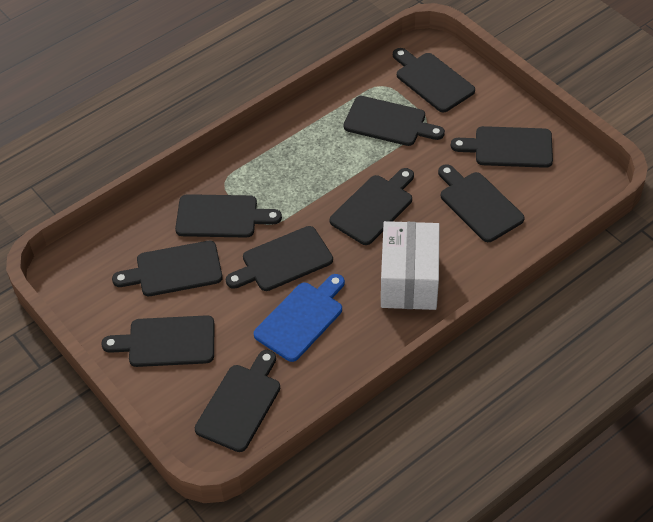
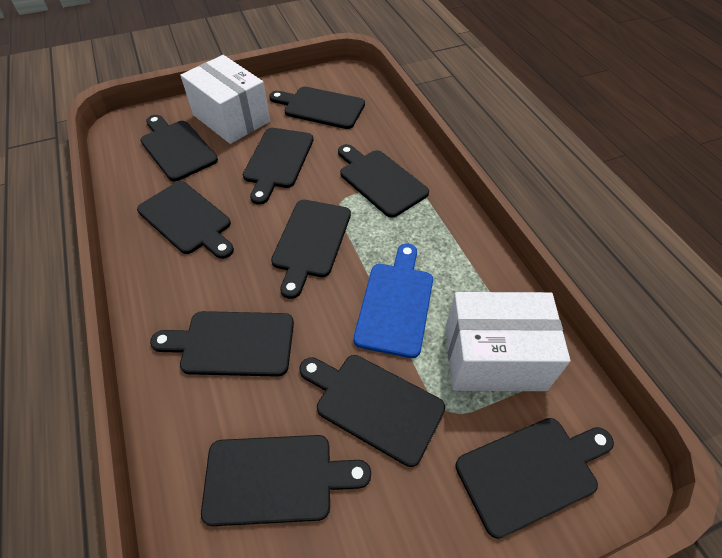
white box: [381,221,440,310] = 1 -> [180,55,270,144] [445,292,570,391] = 2

